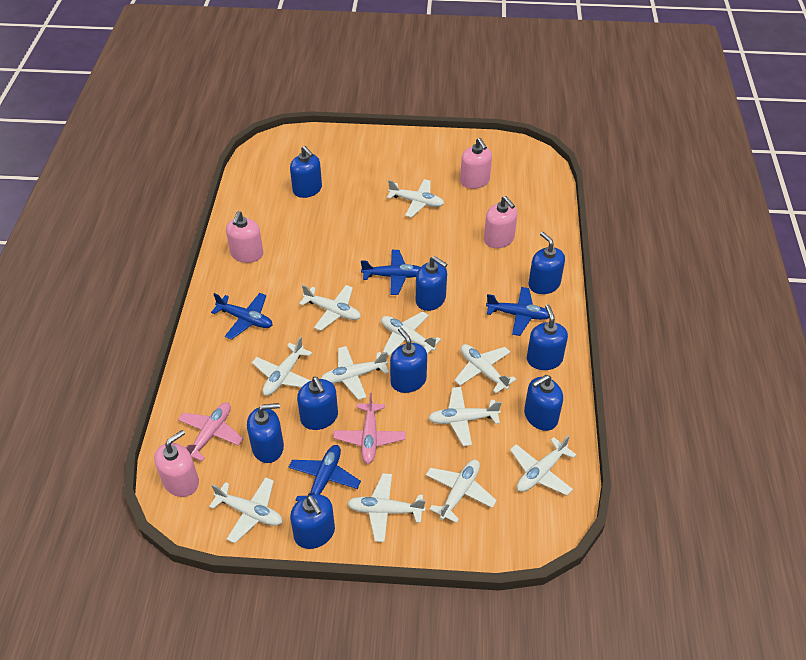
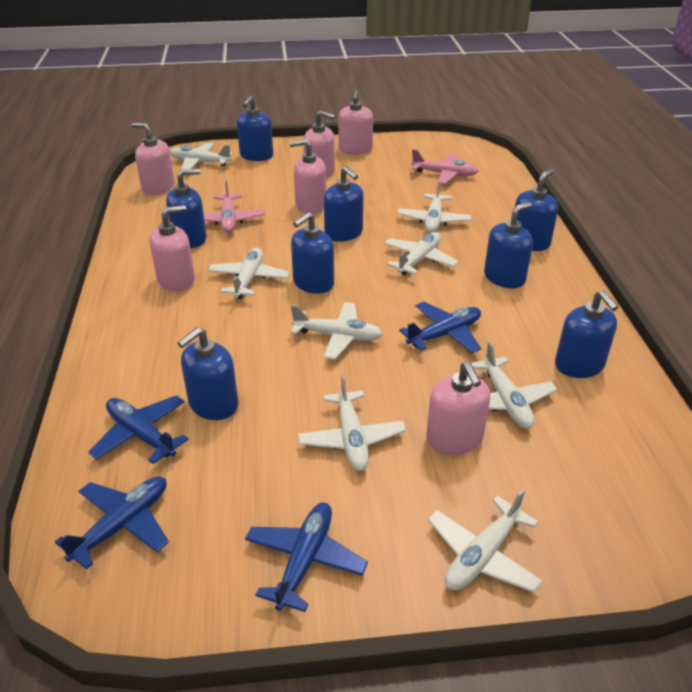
blue soap dispenser: [247,403,284,463] [290,146,322,198] [290,494,335,549] [297,377,338,430] [390,327,427,393] [416,256,447,311] [524,375,563,431] [527,305,568,370] [528,232,565,294] = 9 -> [166,169,207,248] [178,327,239,420] [237,96,273,161] [291,212,334,294] [324,166,363,242] [484,202,533,288] [515,169,558,251] [555,290,618,378] = 8
pink soap dispenser: [154,430,199,497] [226,211,263,263] [460,138,492,189] [484,196,517,248] = 4 -> [132,123,175,195] [149,205,195,291] [289,139,326,213] [304,111,335,178] [338,90,373,155] [426,362,490,455] = 6
white plane: [209,477,283,543] [252,336,312,396] [299,285,361,331] [321,346,389,400] [347,473,426,542] [381,311,441,356] [387,179,444,218] [426,460,497,523] [428,387,502,446] [454,344,516,393] [510,435,576,495] = 11 -> [170,143,233,170] [208,248,290,299] [291,302,383,360] [298,374,406,471] [384,232,458,275] [397,180,471,233] [428,489,543,593] [471,342,557,429] = 8

